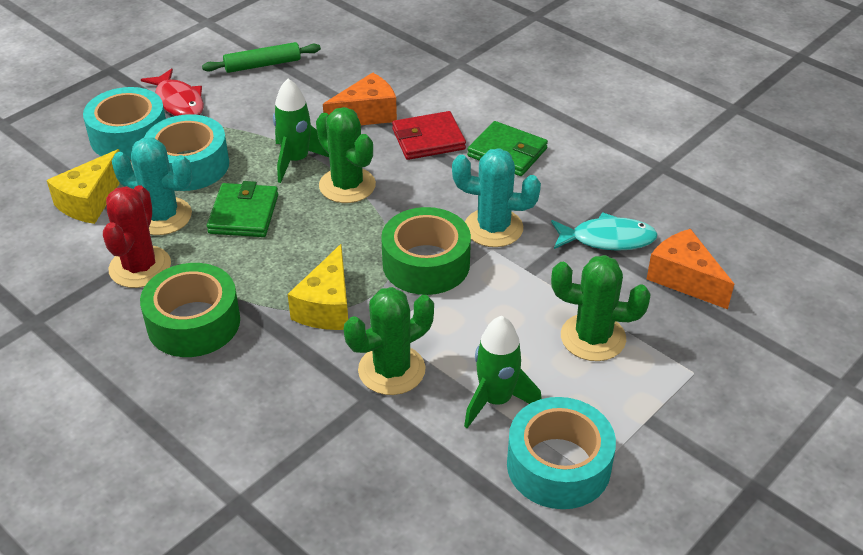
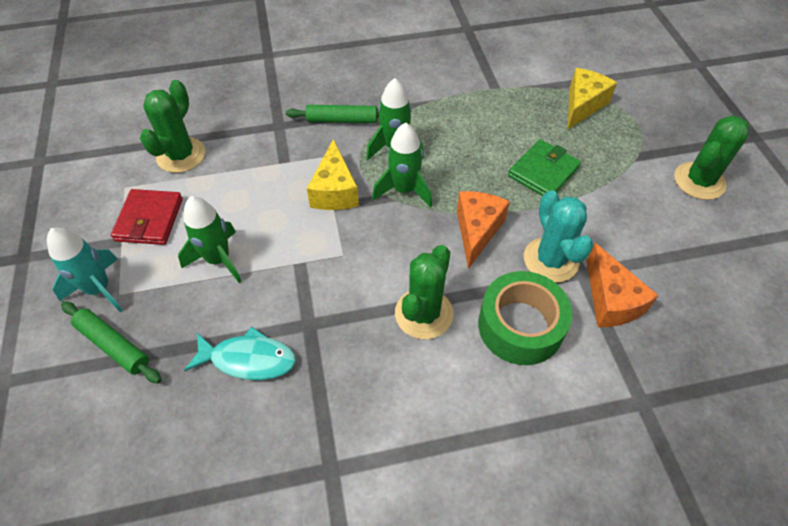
green rocket: [273,79,329,183] [464,316,542,428] = 2 -> [178,196,242,283] [366,78,424,160] [372,123,432,208] = 3
green rolling pin: [202,42,321,73] = 1 -> [61,301,161,383] [286,105,379,123] = 2
green tape: [140,263,240,357] [381,207,471,295] = 2 -> [478,271,572,365] = 1
green wallet: [207,181,278,237] [467,121,548,176] = 2 -> [508,139,581,196] = 1
red cactus: [103,185,171,288] = 1 -> none = 0
red fish: [141,68,204,116] = 1 -> none = 0
turquoise cactus: [112,137,192,235] [452,148,541,247] = 2 -> [524,190,593,283] = 1
turquoise rocket: none = 0 -> [47,228,123,312] = 1
turquoise tape: [83,87,166,160] [144,114,229,191] [507,397,616,509] = 3 -> none = 0

